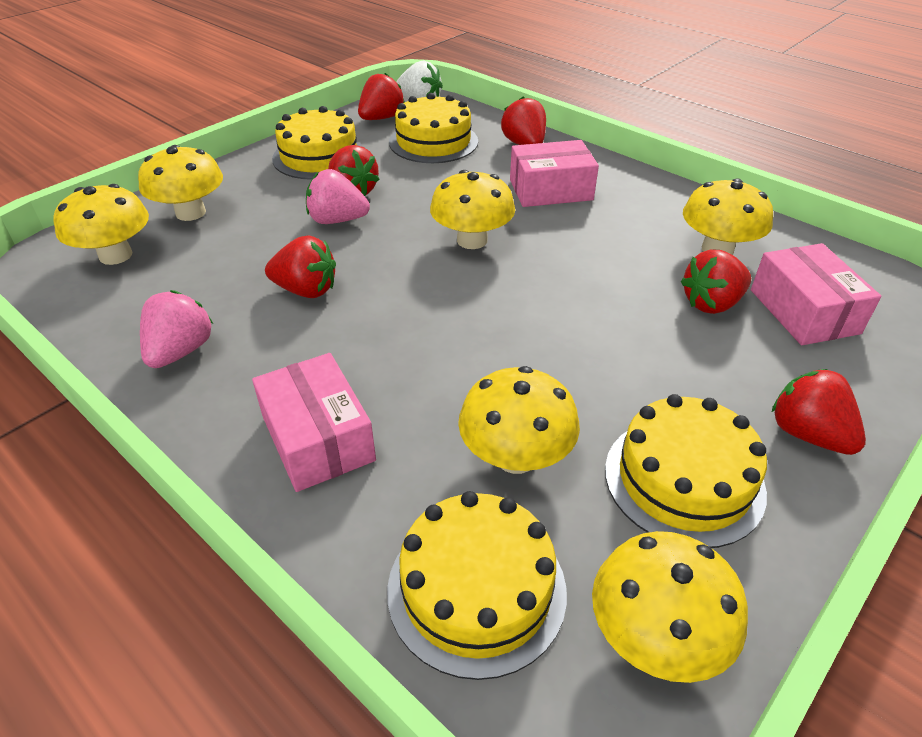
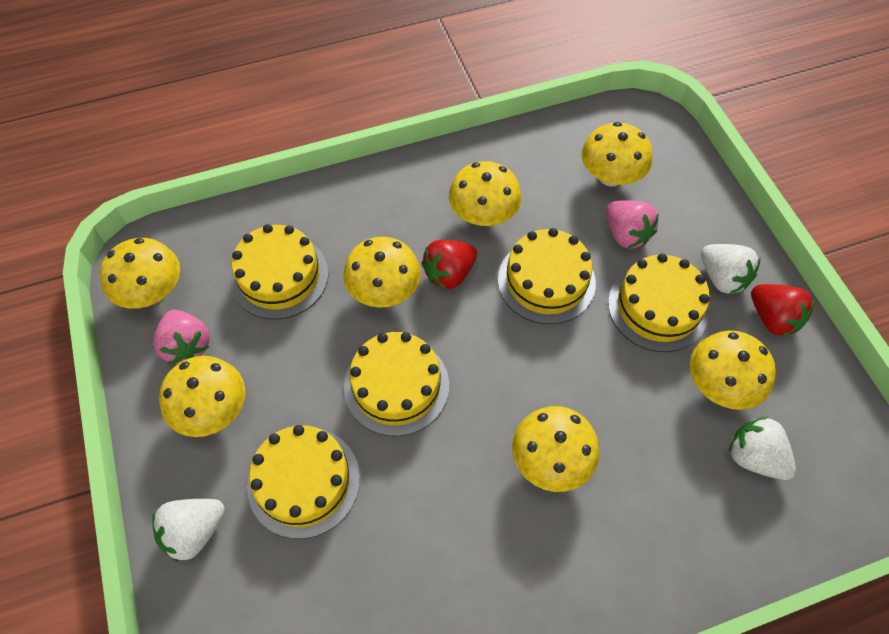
pink box: [252,353,376,492] [510,140,599,207] [751,243,881,345] = 3 -> none = 0
red strawberry: [265,235,336,298] [328,145,380,196] [358,73,405,120] [501,97,546,145] [681,249,751,314] [771,369,866,455] = 6 -> [422,240,477,290] [751,284,815,337] = 2
white strawberry: [396,61,443,99] = 1 -> [152,499,225,562] [701,244,760,294] [729,416,796,480] = 3
yellow cake: [272,106,363,180] [387,491,567,680] [389,93,478,163] [605,394,767,548] = 4 -> [230,224,329,319] [247,425,360,539] [344,332,449,436] [498,228,596,324] [608,253,710,352] = 5
yellow mushroom: [53,184,149,265] [138,145,223,221] [430,170,515,249] [458,366,580,474] [592,531,748,683] [683,178,773,255] = 6 -> [100,238,180,309] [159,356,245,437] [344,237,421,308] [449,161,521,226] [512,406,600,492] [582,122,652,186] [690,330,776,410] = 7

